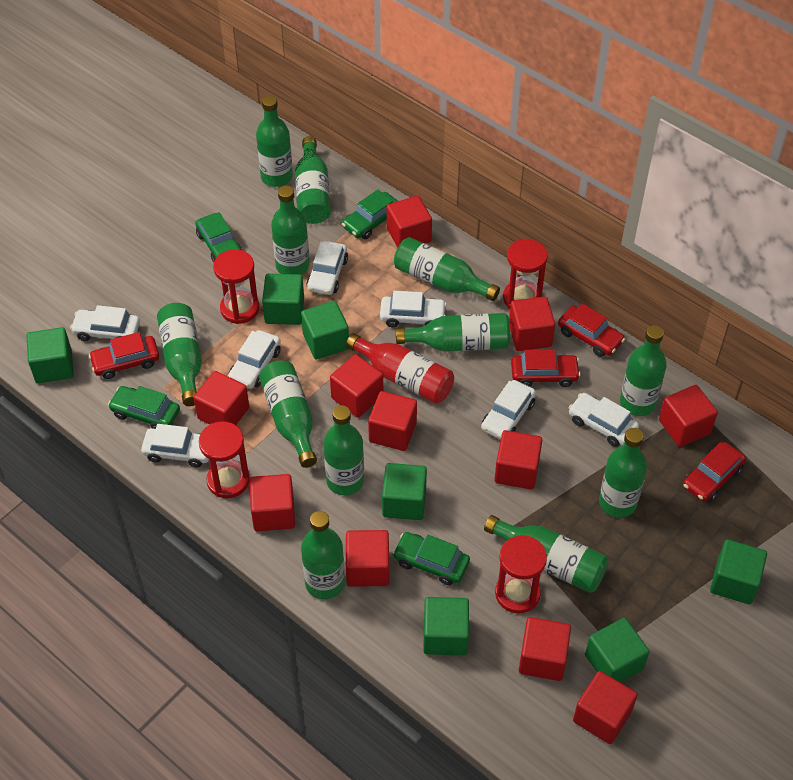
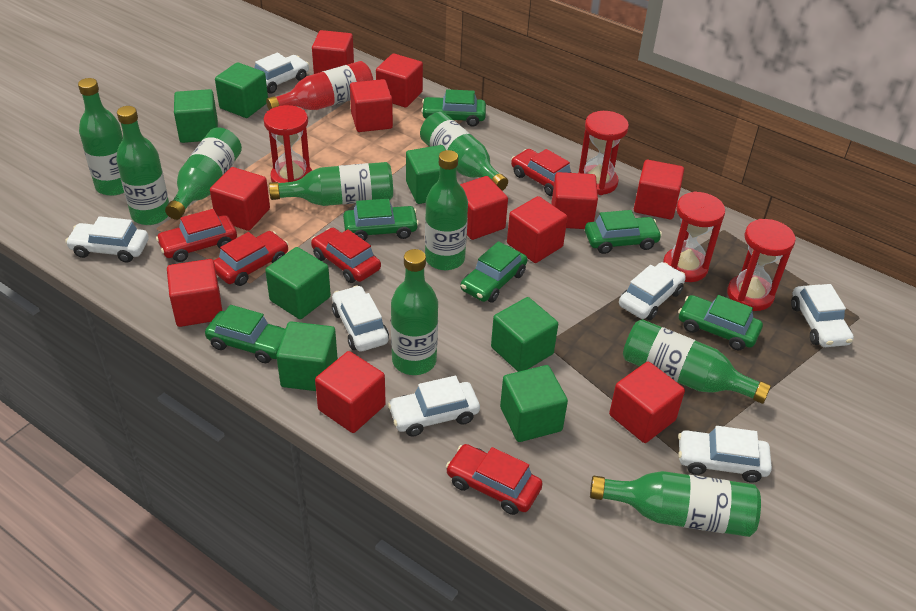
green bottle: [157,303,202,406] [256,95,293,187] [259,360,317,468] [271,186,310,275] [295,136,331,224] [301,511,345,599] [323,405,364,495] [394,237,500,301] [396,313,510,352] [484,515,608,593] [599,428,647,518] [620,325,667,416] = 12 -> [78,78,124,196] [116,106,169,225] [165,127,242,220] [269,162,393,206] [391,249,438,375] [420,112,508,191] [425,150,468,270] [590,471,761,537] [623,319,771,404] = 9
green car: [108,386,180,429] [195,212,242,262] [342,190,398,239] [393,532,470,585] = 4 -> [205,305,285,363] [343,199,419,241] [421,89,486,127] [461,241,527,303] [585,210,662,254] [678,295,763,350] = 6
red car: [89,332,159,379] [511,349,581,387] [558,304,625,357] [683,442,746,502] = 4 -> [156,209,237,262] [213,231,288,286] [311,228,381,283] [446,444,543,515] [511,149,572,196] = 5

